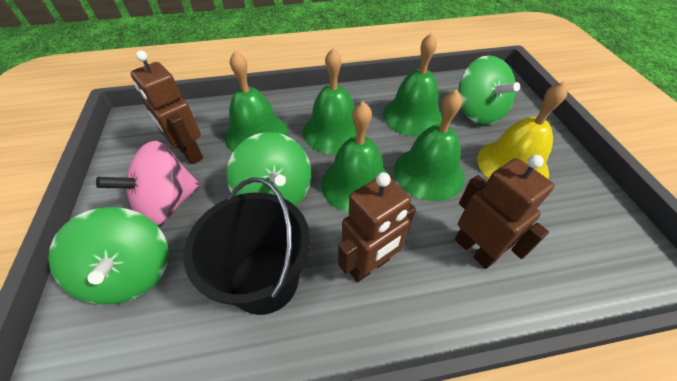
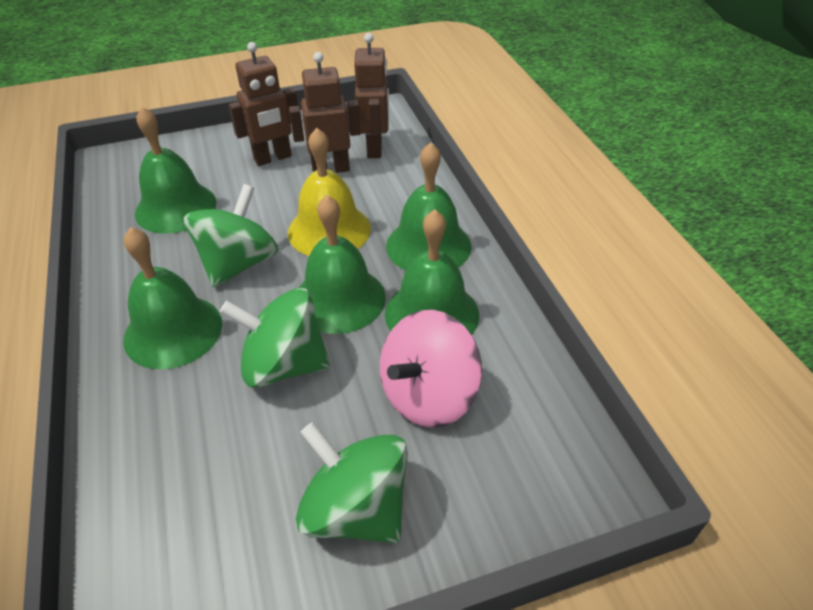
black bucket: [183,178,310,315] = 1 -> none = 0

